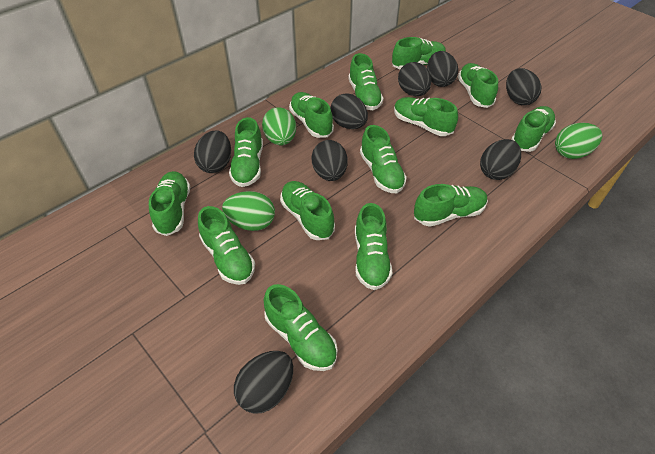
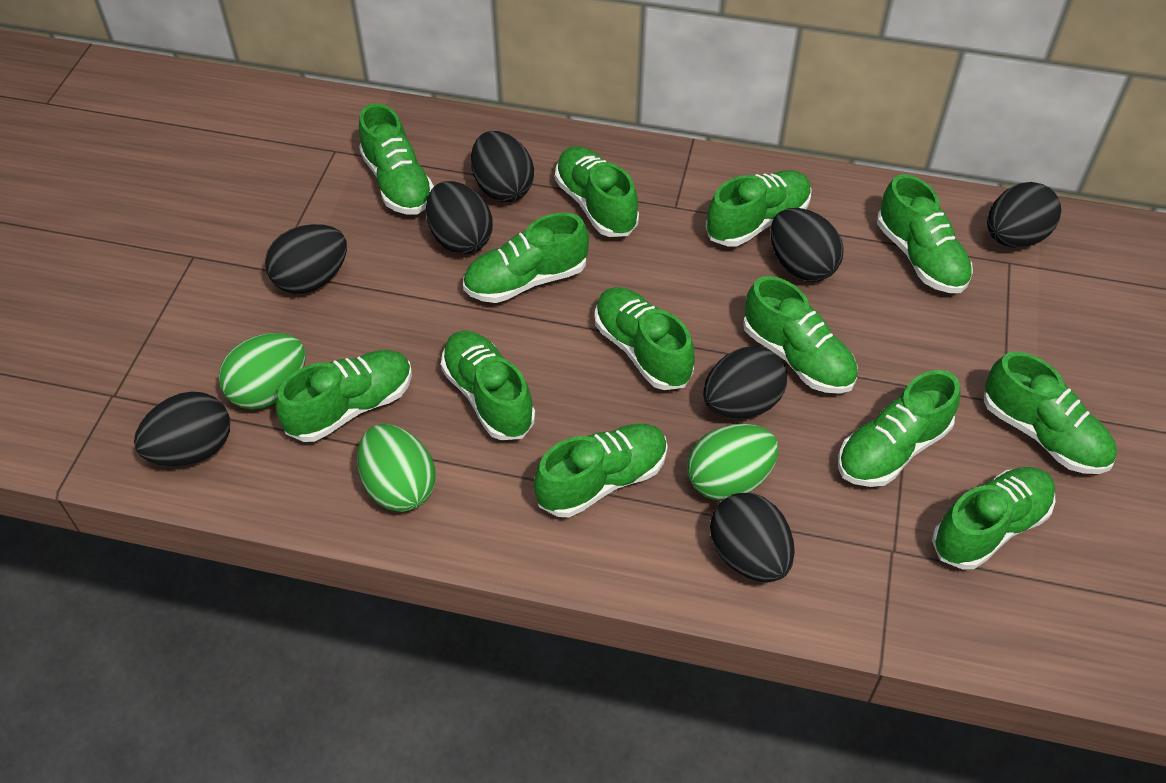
green shoe: [149,171,190,236] [198,206,255,285] [229,117,263,187] [264,284,338,371] [280,181,335,240] [289,92,334,138] [348,53,384,110] [355,203,392,290] [360,125,407,193] [392,37,446,70] [394,97,458,136] [414,184,488,227] [458,63,498,108] [511,106,556,152] = 14 -> [276,350,412,442] [359,103,434,215] [441,331,535,440] [463,213,589,303] [534,424,668,517] [555,146,639,237] [595,287,695,390] [706,170,812,247] [743,276,857,394] [838,370,961,487] [877,174,973,293] [932,467,1055,569] [984,352,1117,474] = 13

